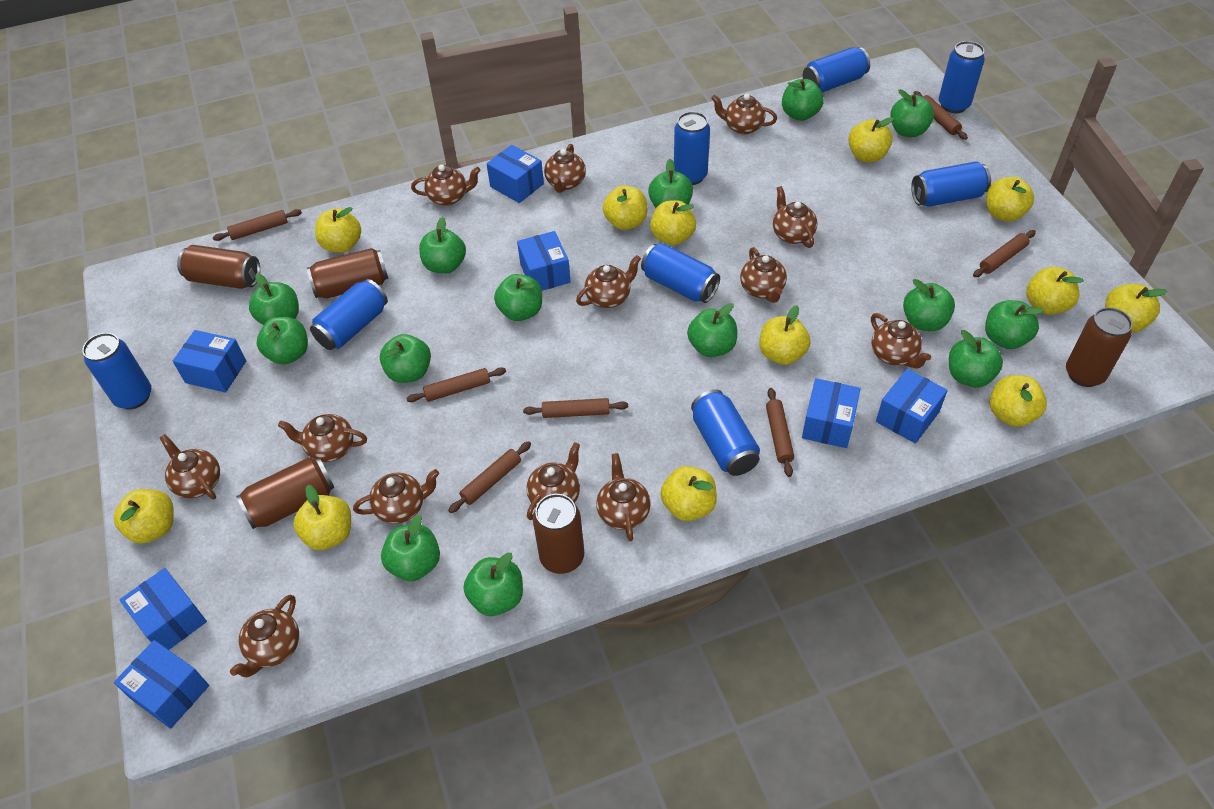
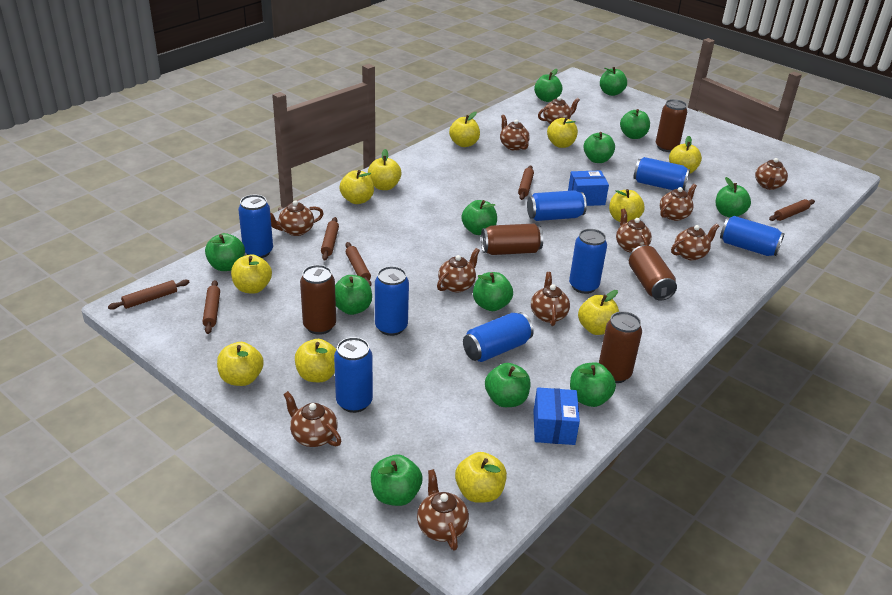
blue box: [114,640,209,729] [119,568,207,650] [173,330,246,393] [487,145,544,203] [517,231,570,291] [802,378,861,448] [876,369,948,444] = 7 -> [533,387,580,445] [568,170,609,206] = 2
brown rolling pin: [213,209,302,241] [406,367,506,402] [448,441,531,513] [523,398,628,418] [766,388,794,477] [914,91,968,140] [973,230,1036,277] = 7 -> [108,280,190,310] [203,280,220,334] [321,217,339,261] [345,242,371,287] [518,165,534,200] [769,199,815,221] = 6
brown teapot: [160,434,220,499] [230,594,299,677] [278,414,367,462] [353,469,439,524] [411,164,481,206] [526,442,580,520] [544,144,586,193] [576,255,641,308] [596,453,651,541] [711,94,777,135] [740,247,787,303] [773,186,817,248] [871,313,931,368] = 13 -> [270,200,324,236] [283,391,341,447] [417,469,469,551] [437,248,480,293] [500,115,530,151] [531,272,570,326] [538,96,580,124] [616,209,652,253] [660,184,697,221] [671,224,719,260] [755,158,788,190] = 11
green apple: [249,273,299,325] [257,317,308,365] [380,334,431,383] [381,515,440,581] [419,217,466,274] [463,553,523,616] [494,274,542,321] [648,159,693,208] [687,303,737,357] [782,79,824,121] [890,89,934,137] [903,279,955,331] [949,330,1003,387] [985,300,1044,349] = 14 -> [205,233,245,271] [335,275,372,315] [371,454,422,506] [461,200,497,235] [473,272,513,311] [485,363,531,407] [534,69,563,102] [570,363,616,407] [583,132,615,163] [600,67,627,96] [620,109,650,139] [716,177,751,218] = 12
yellow apple: [114,489,174,544] [293,485,351,550] [315,207,361,253] [603,185,647,230] [650,200,696,245] [660,466,717,521] [759,305,810,365] [848,117,894,162] [986,177,1034,222] [990,375,1047,427] [1026,267,1084,315] [1105,284,1167,332] = 12 -> [217,342,264,386] [231,254,272,294] [295,339,337,382] [339,170,374,204] [368,149,402,190] [449,112,480,147] [455,452,507,503] [547,117,578,148] [578,290,619,335] [609,189,645,222] [669,136,702,174] = 11

